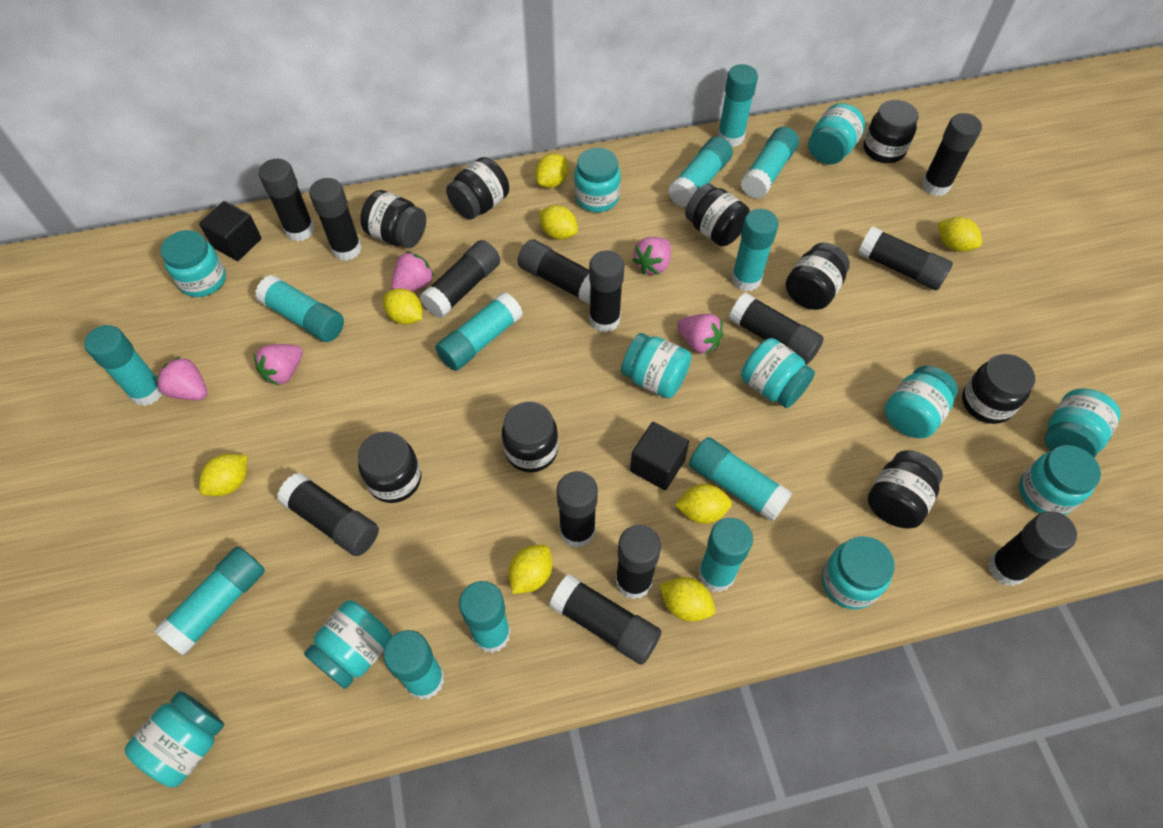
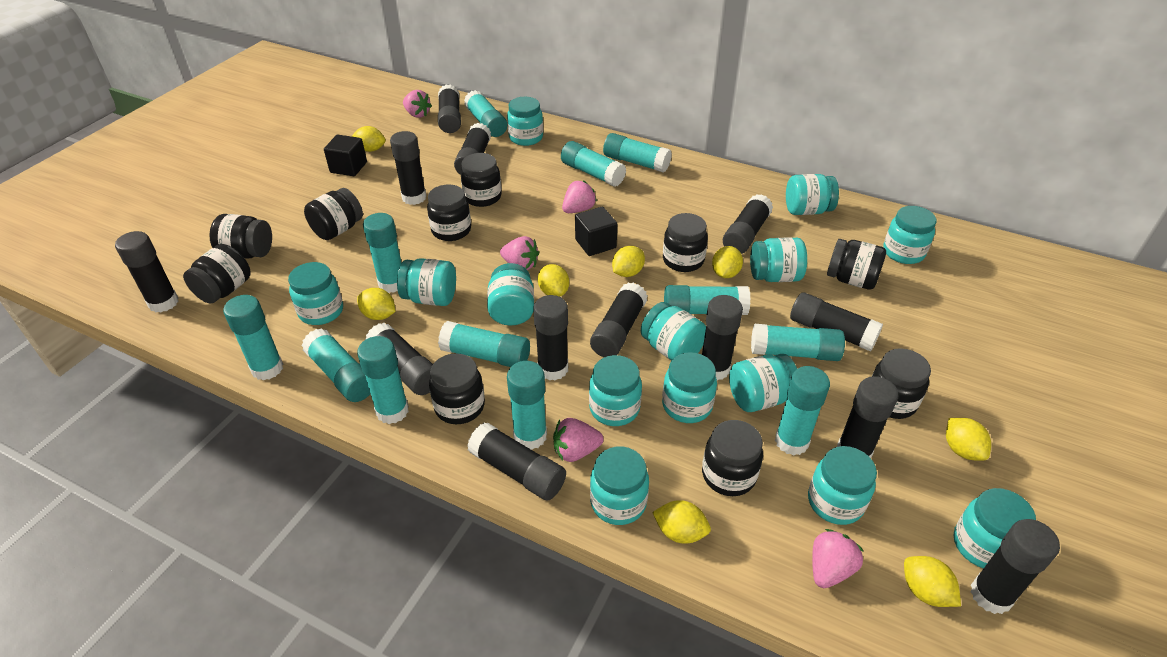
black jar: [358,431,421,503] [360,190,426,248] [446,157,509,220] [502,401,558,472] [685,184,750,246] [786,243,850,310] [864,100,918,163] [868,450,943,529] [962,354,1035,424] = 9 -> [183,244,251,304] [210,214,272,258] [304,188,363,240] [427,184,471,241] [429,353,485,424] [461,153,502,207] [663,213,708,272] [702,420,763,496] [827,239,886,290] [872,348,931,419] = 10
turquoise jar: [125,691,224,787] [161,230,226,297] [304,600,392,689] [574,148,621,212] [621,333,692,398] [741,338,815,408] [808,103,865,164] [822,536,895,609] [885,366,958,438] [1019,445,1101,515] [1045,389,1121,458] = 11 -> [288,262,343,325] [397,258,456,306] [487,263,534,325] [507,97,543,146] [589,355,642,426] [590,446,649,525] [641,302,706,360] [662,352,717,423] [729,354,797,412] [750,237,807,282] [786,174,839,215] [808,446,877,525] [883,206,937,264] [954,488,1036,569] = 14

